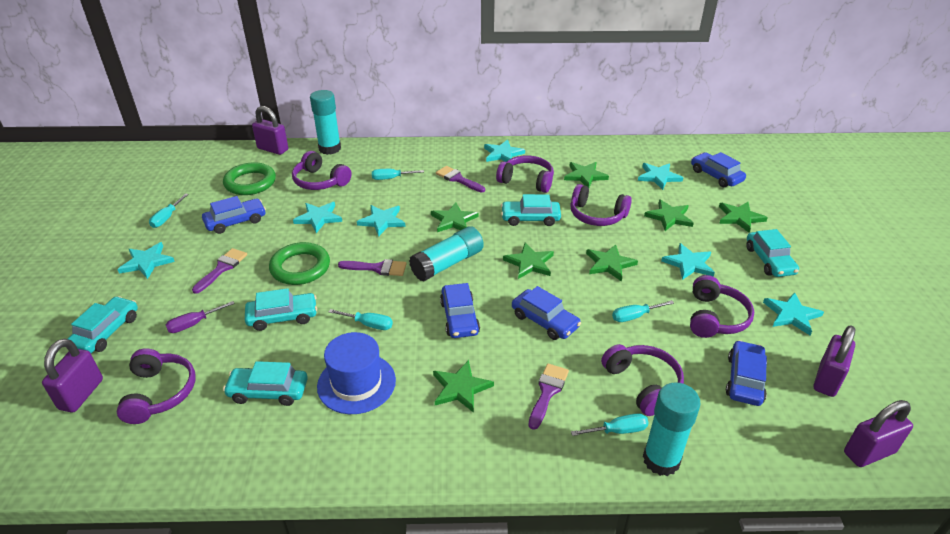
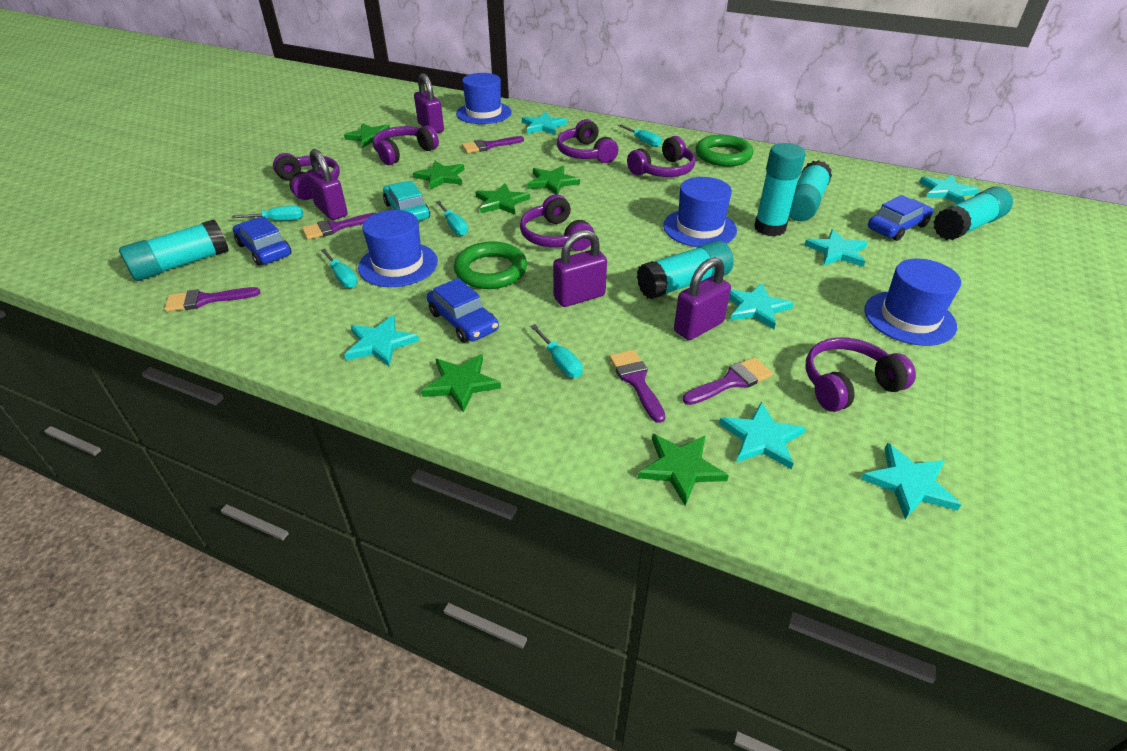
blue car: [202,196,266,234] [440,283,480,338] [512,286,581,340] [691,152,746,187] [726,340,767,406] = 5 -> [233,217,292,266] [427,278,499,342] [868,195,934,241] = 3
blue hat: [317,332,396,414] = 1 -> [358,210,438,287] [456,73,512,124] [663,177,737,247] [864,259,961,346] = 4
green star: [431,202,478,232] [433,360,494,413] [503,243,554,279] [564,162,609,188] [586,244,638,282] [644,199,694,231] [719,202,768,233] = 7 -> [344,123,391,148] [413,161,465,190] [421,354,501,412] [476,183,530,215] [527,166,580,194] [638,434,729,506] = 6
purple brush: [192,248,247,294] [338,259,407,276] [436,166,485,193] [528,363,569,430] = 4 -> [165,287,260,312] [302,213,376,240] [462,136,524,153] [609,350,666,423] [683,357,773,405] = 5
purple screwdriver: [166,301,235,333] = 1 -> none = 0
turquoise car: [67,296,138,353] [223,361,308,406] [245,288,317,331] [501,194,561,226] [746,229,799,277] = 5 -> [383,181,430,221] = 1
turquoise glue stick: [310,90,341,155] [409,226,484,282] [643,382,701,476] = 3 -> [119,219,229,281] [637,241,734,299] [754,143,806,237] [789,160,832,221] [933,186,1013,240] = 5

